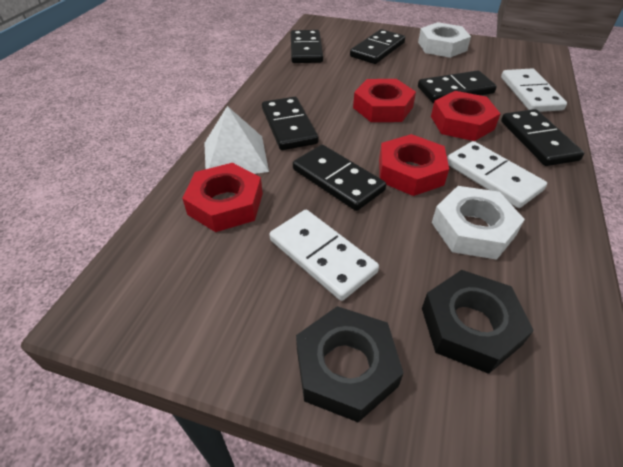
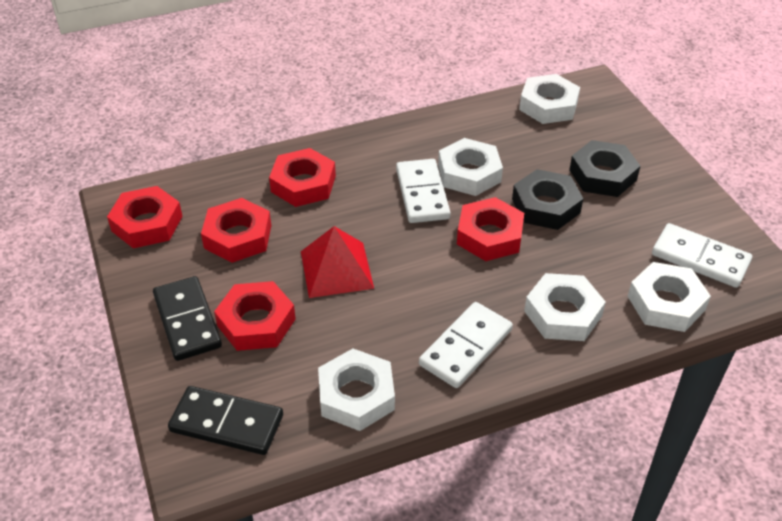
black domino: [262,97,318,150] [291,30,323,63] [293,145,386,211] [350,29,405,64] [418,70,497,103] [501,109,584,166] = 6 -> [153,276,222,361] [168,386,283,455] = 2
red nut: [182,163,263,232] [353,79,416,122] [379,134,449,196] [431,91,501,141] = 4 -> [107,186,183,248] [201,198,271,263] [214,281,296,351] [269,148,336,207] [457,197,524,261] = 5
red pyramid: none = 0 -> [301,226,374,298] = 1
white nut: [418,22,471,58] [432,186,525,260] = 2 -> [318,349,395,431] [438,138,503,196] [519,74,580,124] [524,273,606,341] [628,262,711,332] = 5
white pyramid: [204,106,269,174] = 1 -> none = 0

